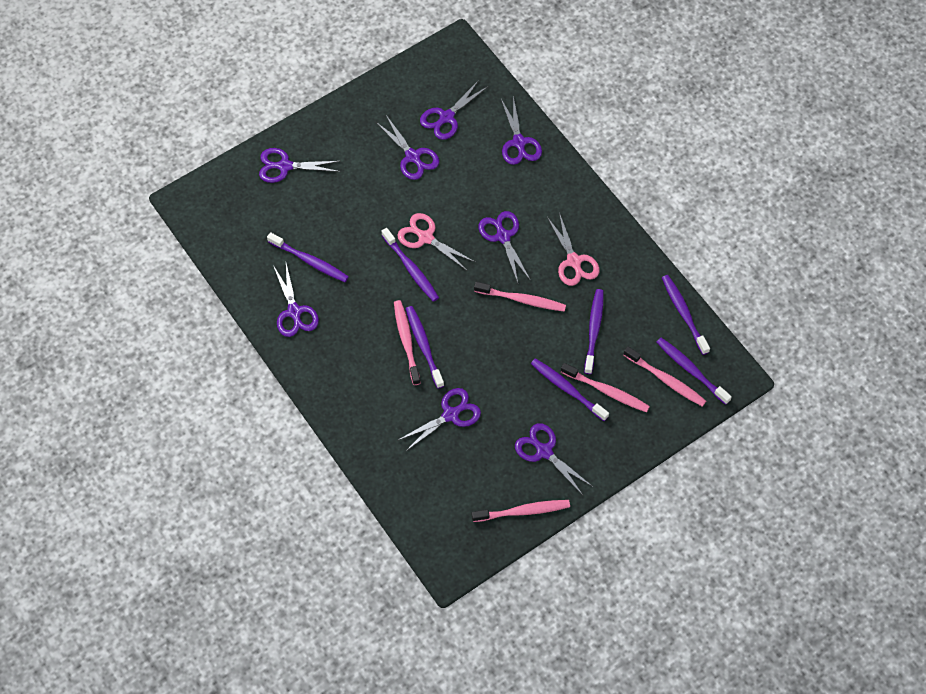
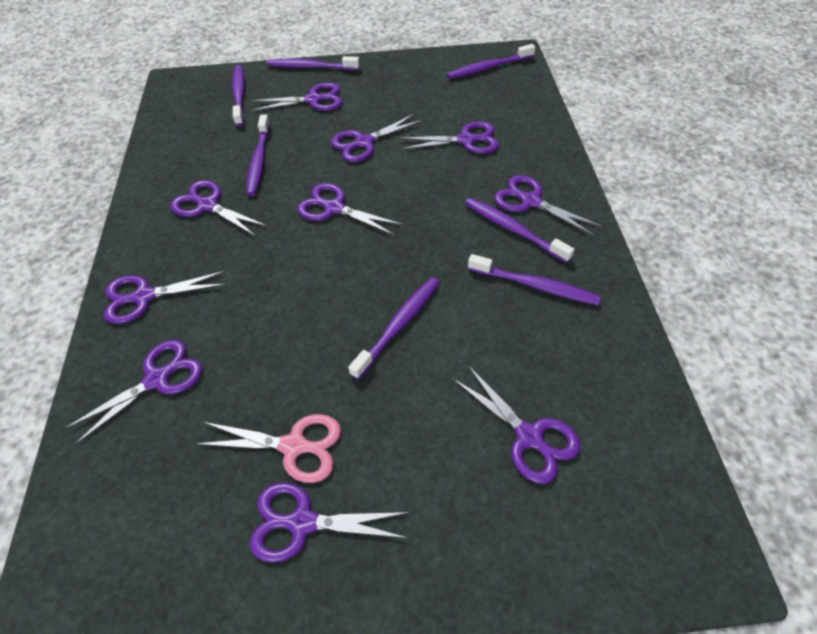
pink scissors: [397,213,475,270] [547,212,599,286] = 2 -> [197,414,341,483] = 1
pink toothbrush: [394,300,421,385] [472,500,570,522] [474,282,566,312] [561,363,650,413] [624,346,706,407] = 5 -> none = 0
purple scissors: [259,148,340,183] [273,264,319,337] [376,115,439,180] [397,388,481,452] [420,80,487,140] [479,211,531,283] [501,96,542,165] [515,423,593,495] = 8 -> [64,340,202,446] [104,271,227,324] [171,180,268,236] [250,483,409,563] [251,82,342,111] [297,183,403,236] [331,114,423,162] [399,121,499,154] [452,365,580,484] [494,175,603,237] = 10

